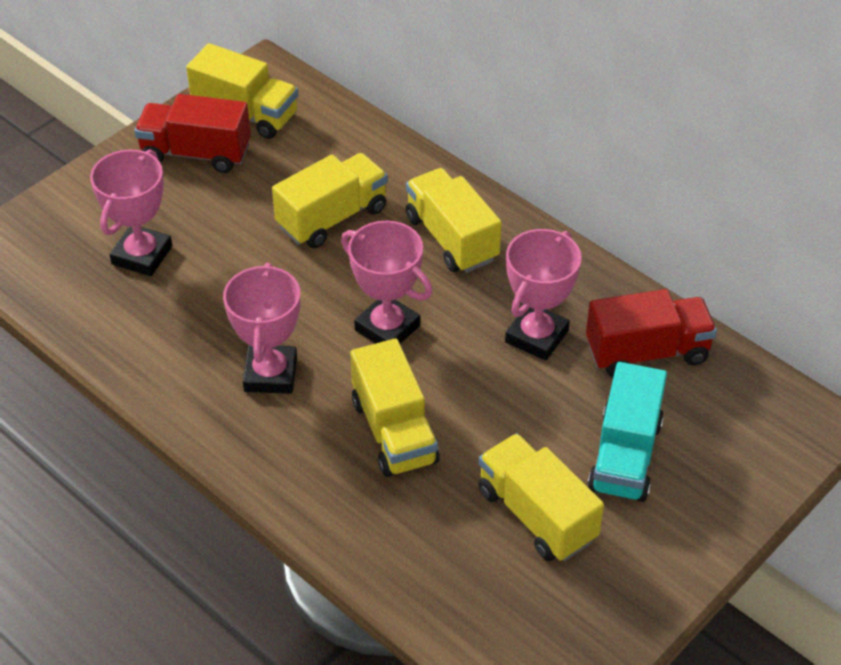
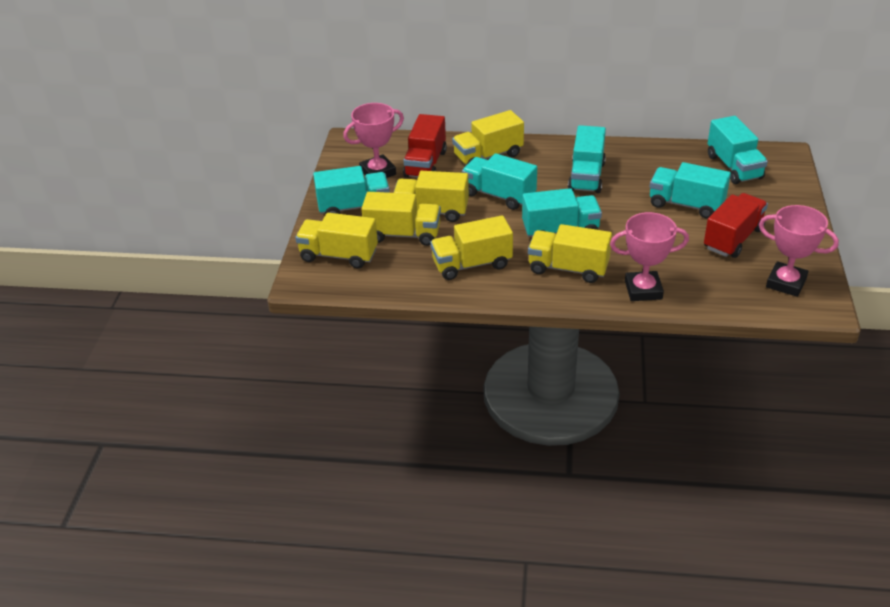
pink trophy: [90,149,172,276] [223,263,300,394] [341,221,432,344] [505,229,582,361] = 4 -> [343,103,404,178] [610,212,689,301] [759,205,839,297] = 3
turquoise truck: [588,362,667,502] = 1 -> [313,166,390,215] [462,153,537,210] [522,188,602,237] [568,125,606,193] [650,162,731,219] [707,116,768,184] = 6
yellow truck: [186,43,298,139] [272,153,388,248] [350,338,440,477] [406,168,502,273] [478,433,604,561] = 5 -> [295,213,378,269] [361,192,441,246] [394,171,469,222] [430,215,513,280] [452,110,524,165] [528,224,612,283] = 6

